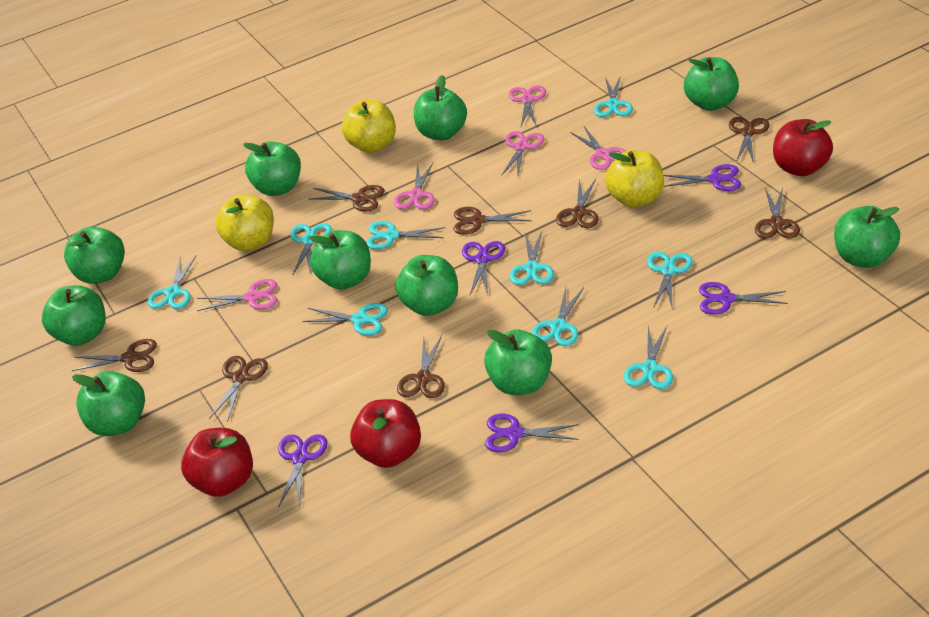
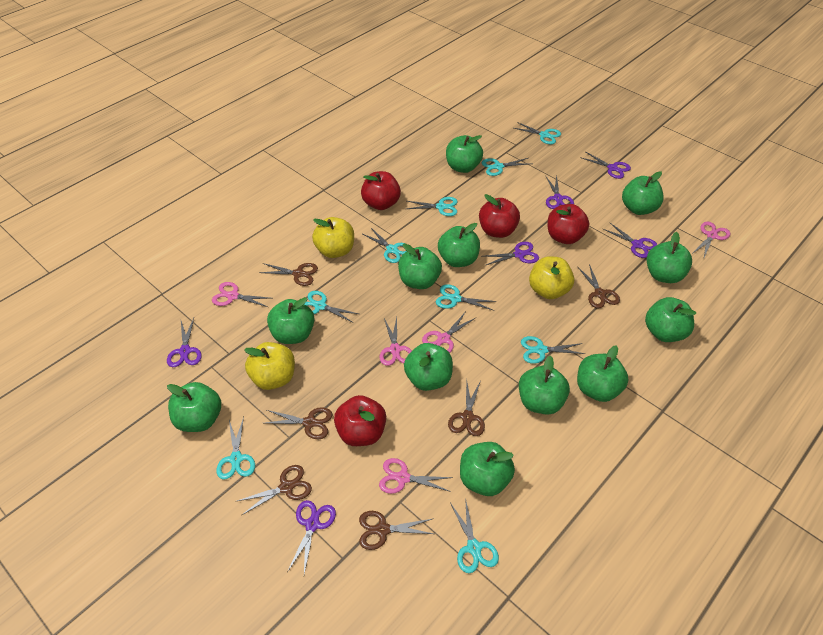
brown scissors: [71,339,157,372] [209,356,268,422] [308,185,385,212] [397,335,445,398] [454,207,532,235] [556,179,599,228] [729,117,770,163] [755,188,800,238] = 8 -> [237,465,312,515] [259,263,318,286] [265,407,333,439] [359,511,434,550] [448,381,485,436] [578,264,620,308] = 6
green apple: [42,286,106,346] [64,227,125,284] [72,371,145,436] [243,142,301,196] [309,230,371,289] [395,255,458,316] [414,75,467,140] [484,329,552,395] [684,57,739,111] [834,206,900,268] = 10 -> [167,382,221,432] [267,297,315,344] [398,243,442,289] [404,343,453,391] [438,223,480,267] [446,135,483,173] [460,442,515,496] [519,356,570,415] [577,345,629,402] [622,171,664,215] [645,297,696,342] [646,232,692,283] = 12
purple scissors: [278,434,327,508] [462,241,505,295] [485,414,579,452] [664,164,741,191] [699,282,788,315] = 5 -> [167,318,202,367] [287,500,336,574] [482,242,539,265] [546,174,574,209] [580,152,631,179] [603,223,657,258] = 6
red apple: [181,428,253,497] [350,399,421,468] [773,119,833,176] = 3 -> [334,395,386,446] [361,171,401,210] [479,194,520,238] [548,204,589,244] = 4

